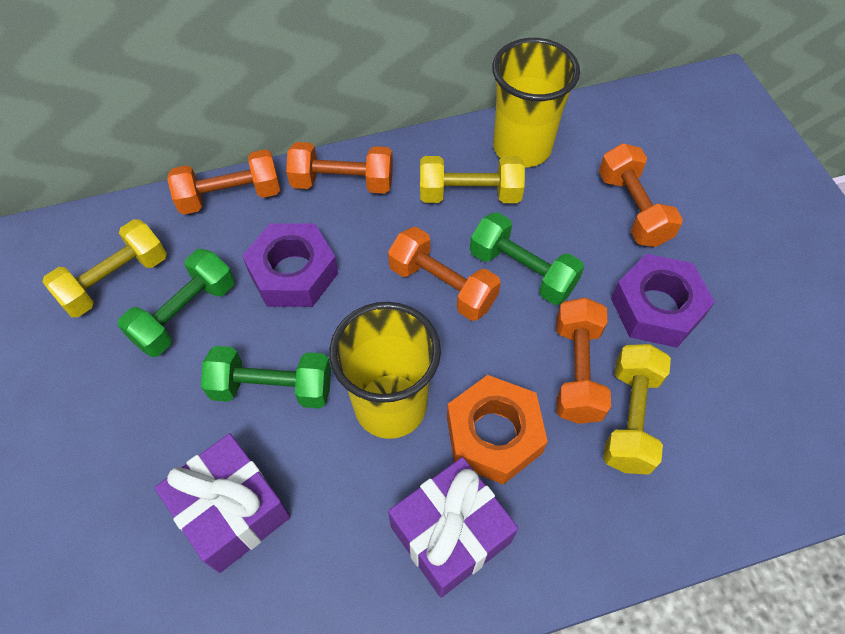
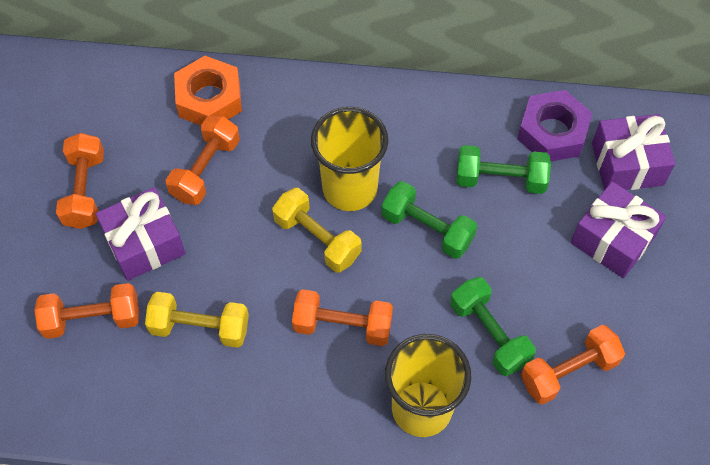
purple gift: [155,434,291,573] [388,457,518,598] = 2 -> [96,187,186,281] [571,182,666,278] [592,114,675,190] = 3
purple nut: [242,223,338,307] [611,254,715,348] = 2 -> [517,90,592,161] = 1
yellow dumbbell: [42,219,167,317] [420,156,525,203] [603,344,671,475] = 3 -> [145,292,249,348] [272,188,362,272] = 2

